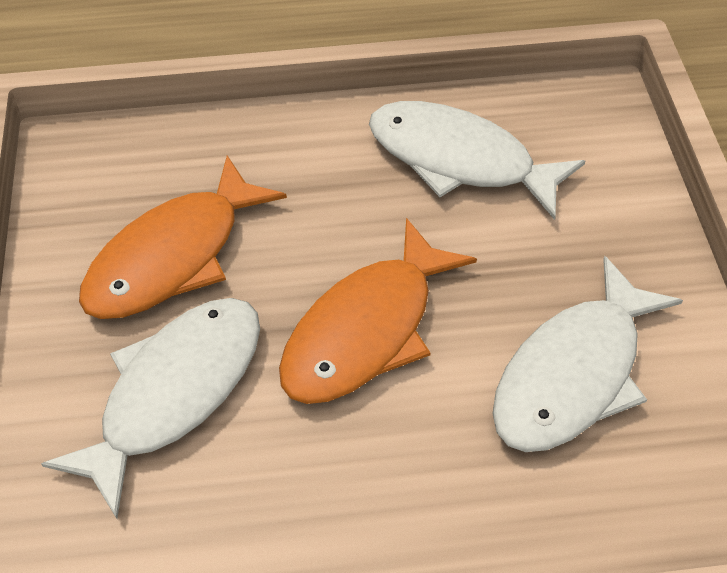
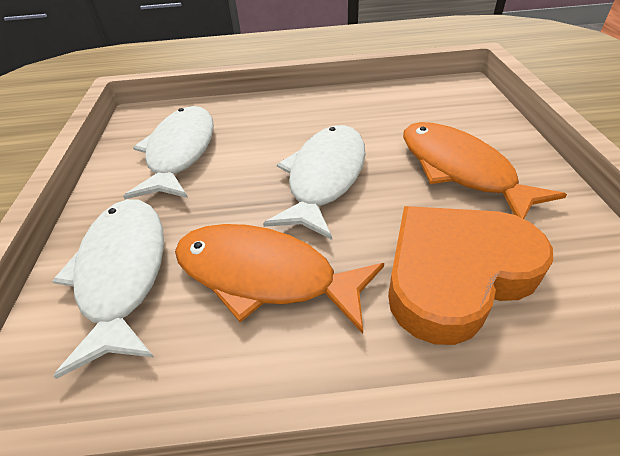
orange heart: none = 0 -> [388,206,553,345] = 1

